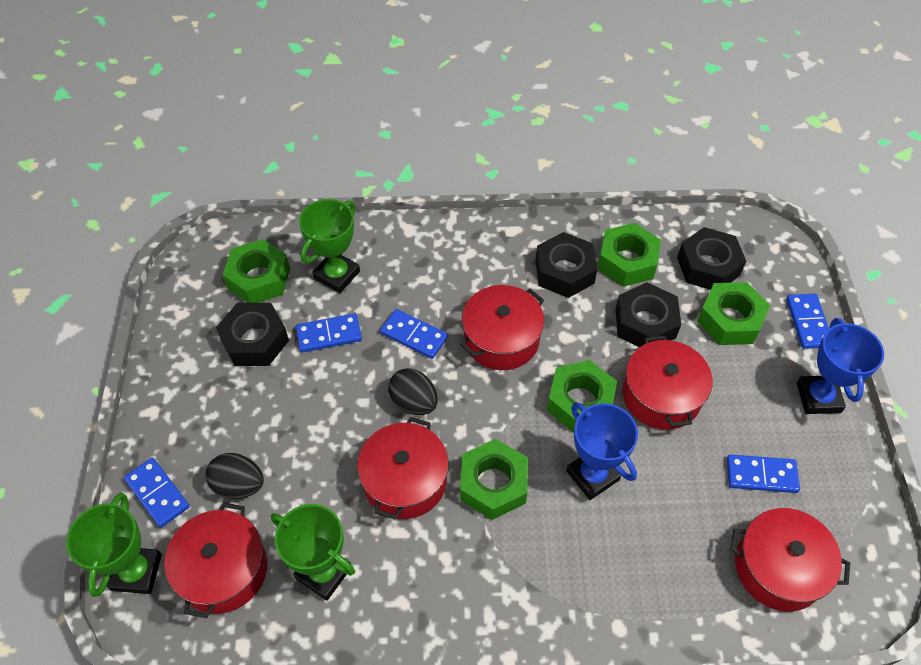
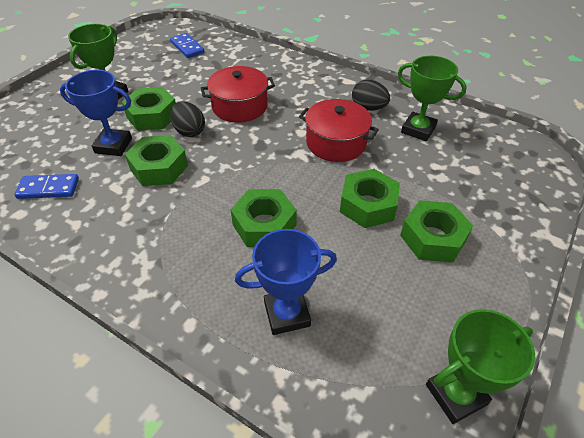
black nut: [216,303,289,366] [536,232,598,298] [615,282,681,347] [677,227,746,290] = 4 -> none = 0
blue domino: [124,458,190,528] [296,313,362,353] [380,309,448,359] [727,454,800,493] [786,294,829,349] = 5 -> [14,174,79,199] [170,33,204,58] = 2
red pot: [164,502,267,618] [357,417,448,520] [460,285,544,370] [623,335,712,430] [730,508,850,612] = 5 -> [201,66,275,123] [299,99,379,162] = 2

